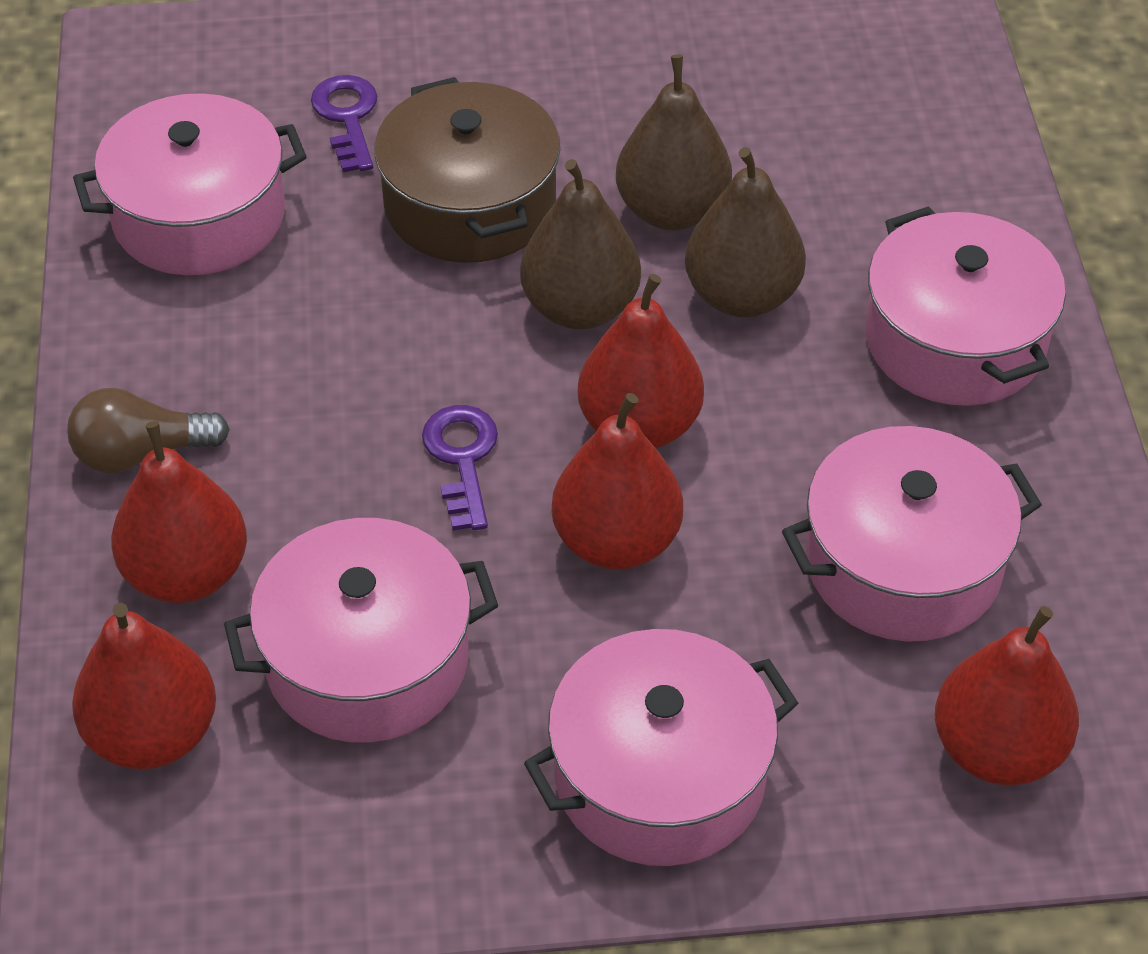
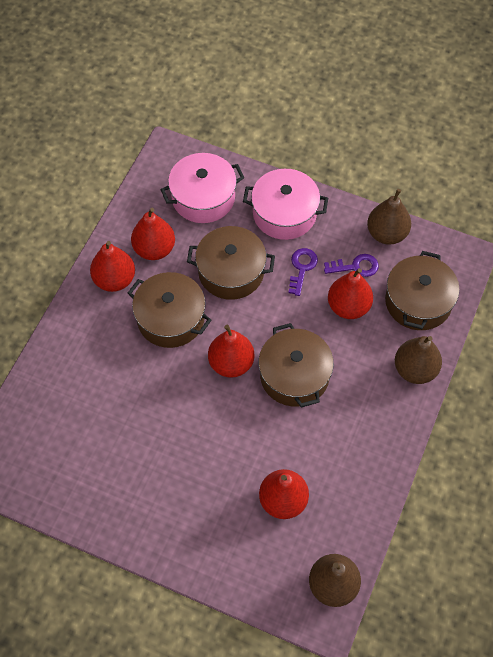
brown light bulb: [67,388,230,473] = 1 -> none = 0
brown pot: [374,77,560,263] = 1 -> [128,272,211,348] [187,226,275,300] [259,323,334,408] [385,251,459,330] = 4
pink pot: [73,93,306,275] [224,518,498,743] [524,629,798,866] [782,426,1042,642] [866,206,1066,406] = 5 -> [160,153,244,223] [243,169,328,240] = 2

